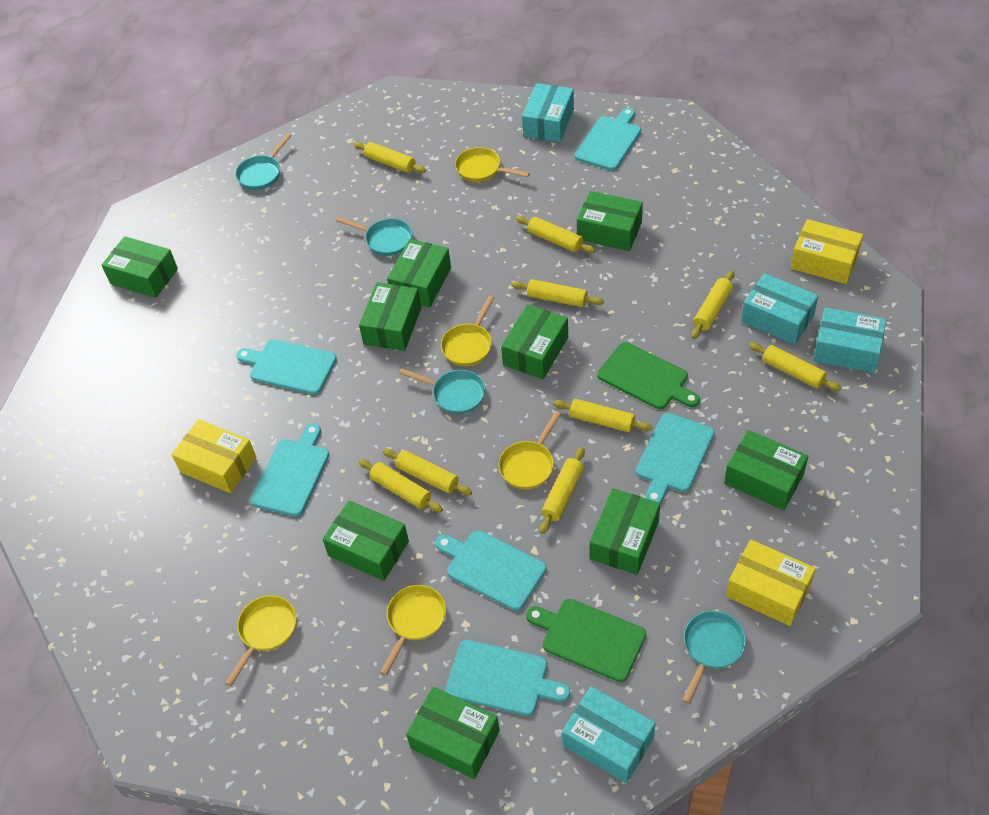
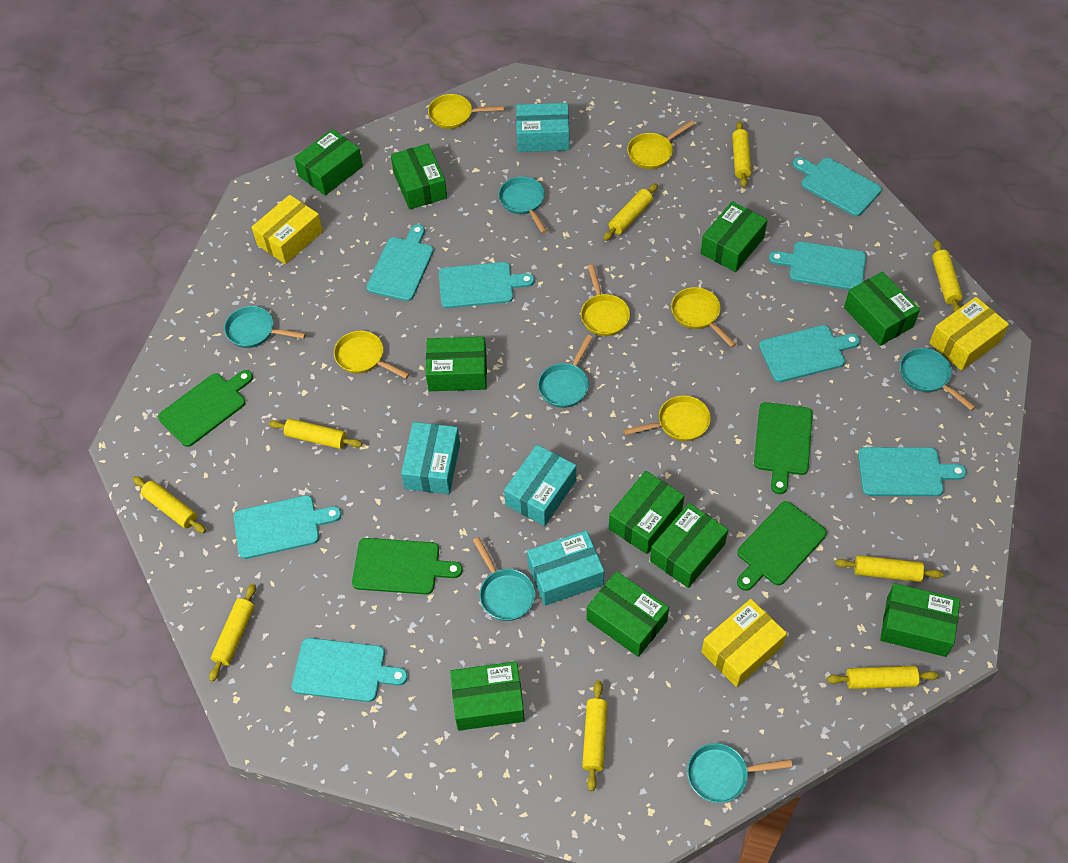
green box: [102,236,178,298] [323,500,409,581] [359,282,421,351] [387,239,451,308] [406,687,500,779] [501,304,568,379] [577,191,643,251] [589,488,660,575] [724,430,808,510] = 9 -> [294,129,363,195] [391,144,447,209] [426,337,487,391] [450,661,525,731] [587,571,669,657] [609,471,684,554] [650,503,728,588] [701,201,768,272] [844,272,920,346] [880,583,960,657] = 10
green cutting board: [526,599,646,682] [597,342,700,409] = 2 -> [158,370,253,447] [352,538,462,594] [737,501,827,591] [754,402,813,494] = 4
turquoise cutting board: [236,339,337,395] [250,423,329,517] [435,530,546,611] [445,640,570,716] [575,108,641,171] [636,413,715,504] = 6 -> [234,495,341,559] [292,638,408,702] [367,224,434,301] [439,262,534,308] [759,325,860,382] [769,242,866,290] [793,157,882,216] [858,447,967,496] = 8
turquoise pan: [235,133,291,190] [336,217,413,256] [399,368,485,414] [682,611,746,704] = 4 -> [224,306,306,348] [473,537,535,621] [498,176,547,233] [538,335,593,408] [687,743,792,803] [900,348,976,411] = 6
yellow pan: [225,595,297,686] [380,585,446,676] [441,295,495,366] [455,147,530,182] [498,411,561,489] = 5 -> [334,331,409,379] [428,94,504,129] [581,264,630,336] [623,395,711,441] [627,120,695,169] [671,287,736,348] = 6

